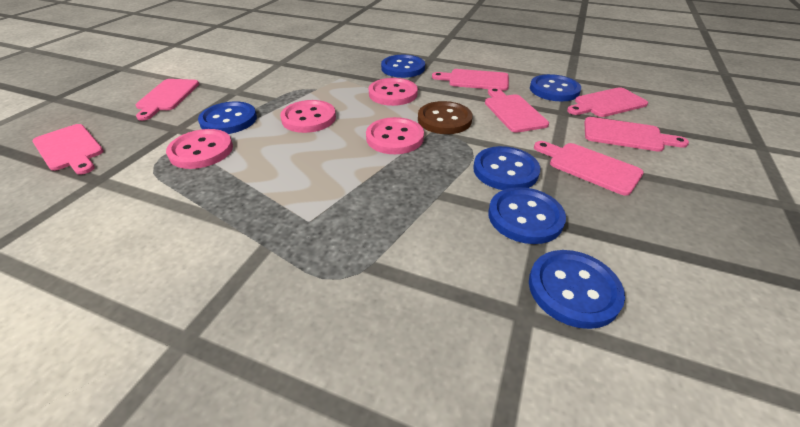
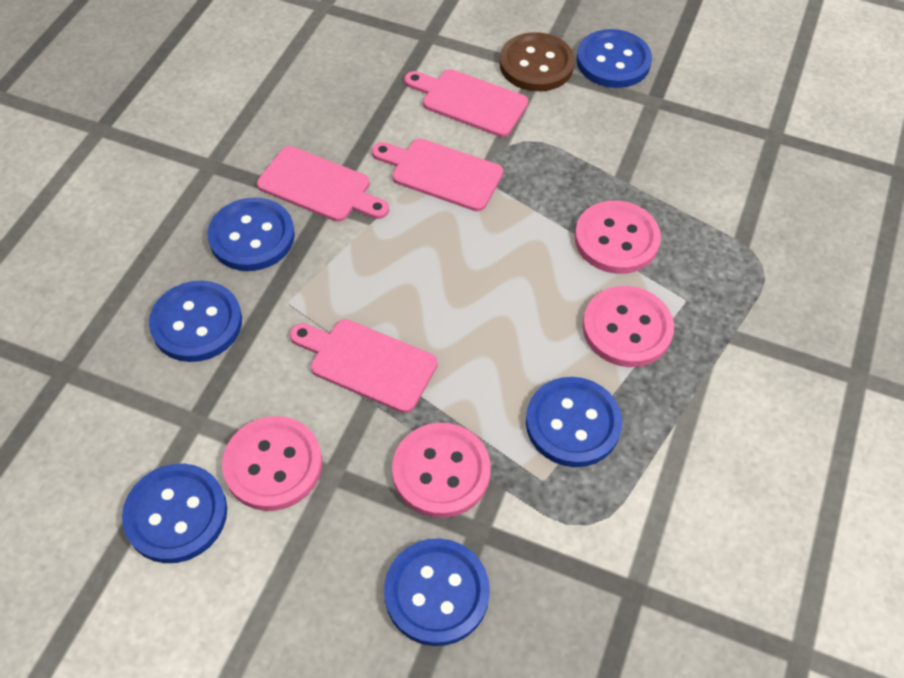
pink cutting board: [32,124,104,175] [136,79,199,121] [432,69,509,90] [485,87,549,133] [534,141,644,196] [567,87,648,117] [584,117,689,152] = 7 -> [257,146,389,222] [290,319,438,413] [372,139,503,211] [404,69,528,137] = 4

